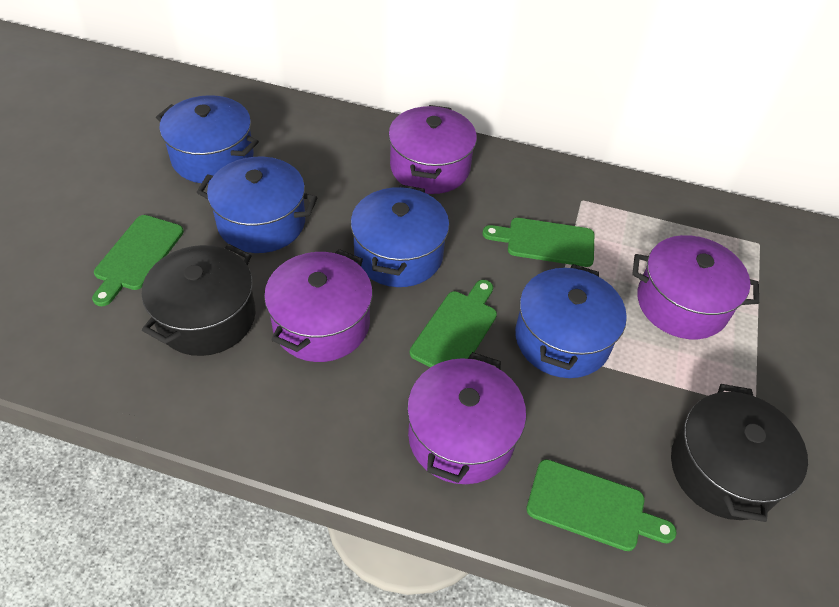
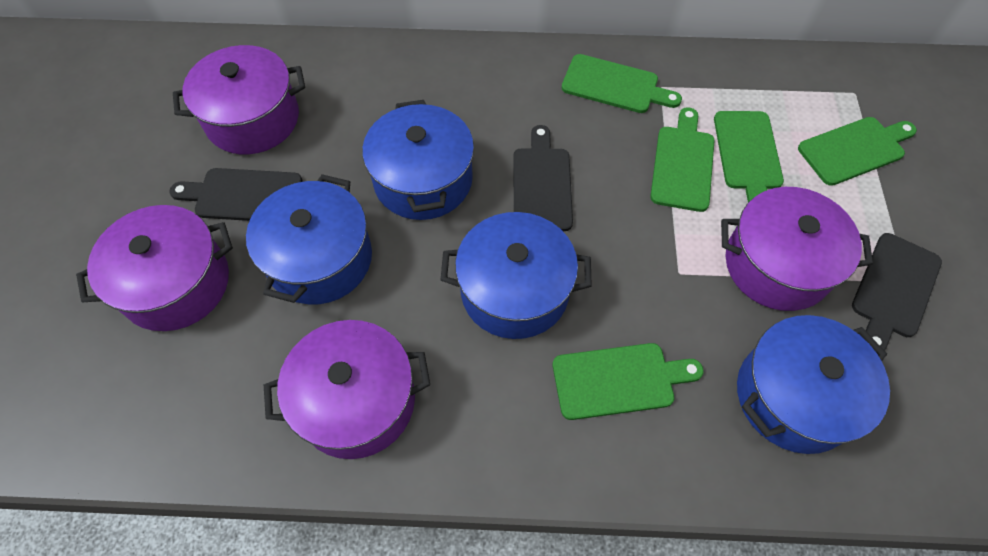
black cutting board: none = 0 -> [169,168,302,221] [513,125,573,231] [852,233,942,351] = 3
black pot: [142,244,255,356] [671,384,808,522] = 2 -> none = 0
green cutting board: [92,215,184,306] [410,280,497,367] [483,218,594,267] [526,459,677,551] = 4 -> [553,343,704,420] [562,54,682,113] [650,107,715,212] [714,111,784,203] [798,117,917,186] = 5

